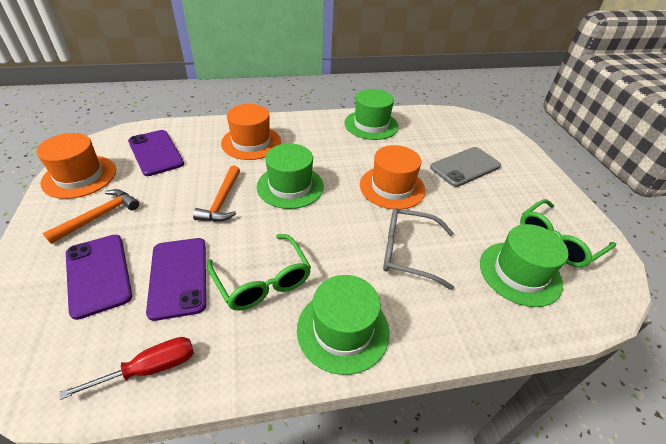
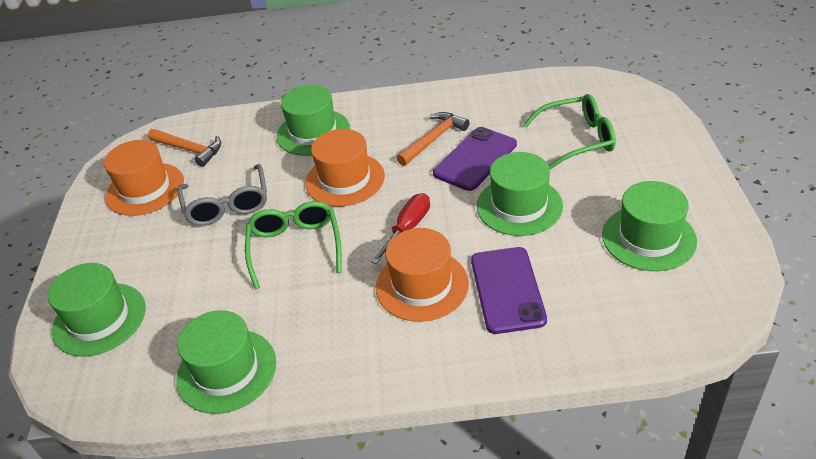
green hat: [257,143,324,209] [297,275,390,375] [344,89,399,140] [480,224,568,307] = 4 -> [48,263,145,357] [176,310,276,414] [276,85,350,156] [476,152,563,236] [602,181,697,271] = 5
grey phone: [430,147,501,187] = 1 -> none = 0
purple phone: [66,235,132,320] [128,130,184,176] [146,238,206,321] = 3 -> [433,127,517,191] [471,247,547,334] = 2

